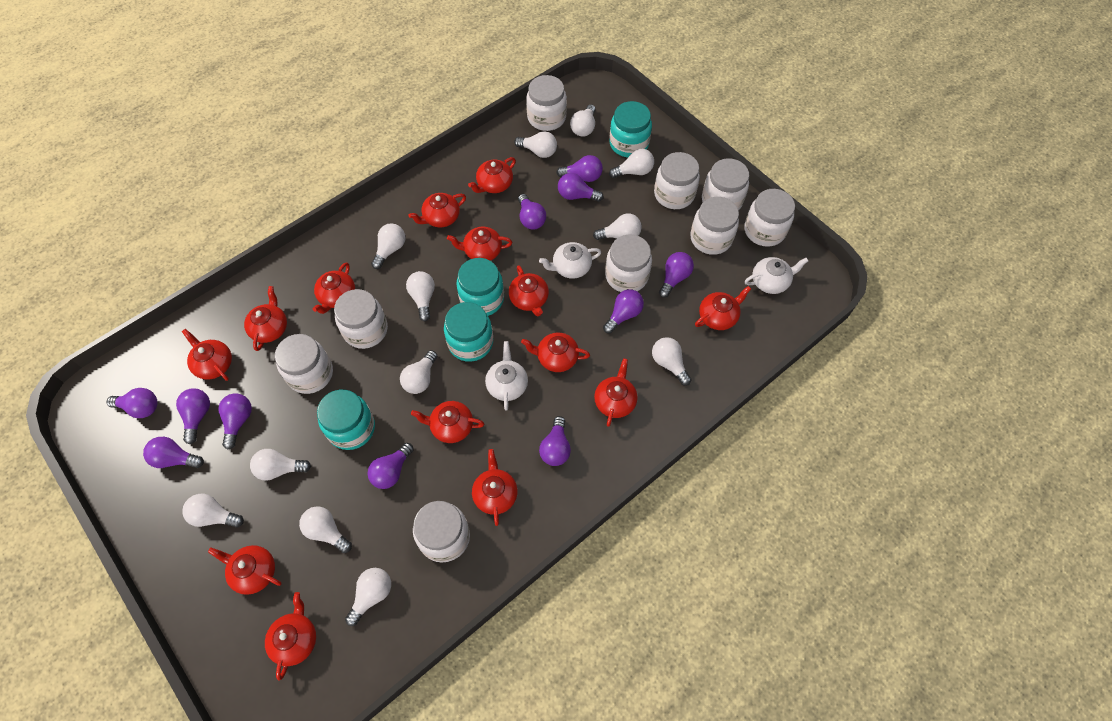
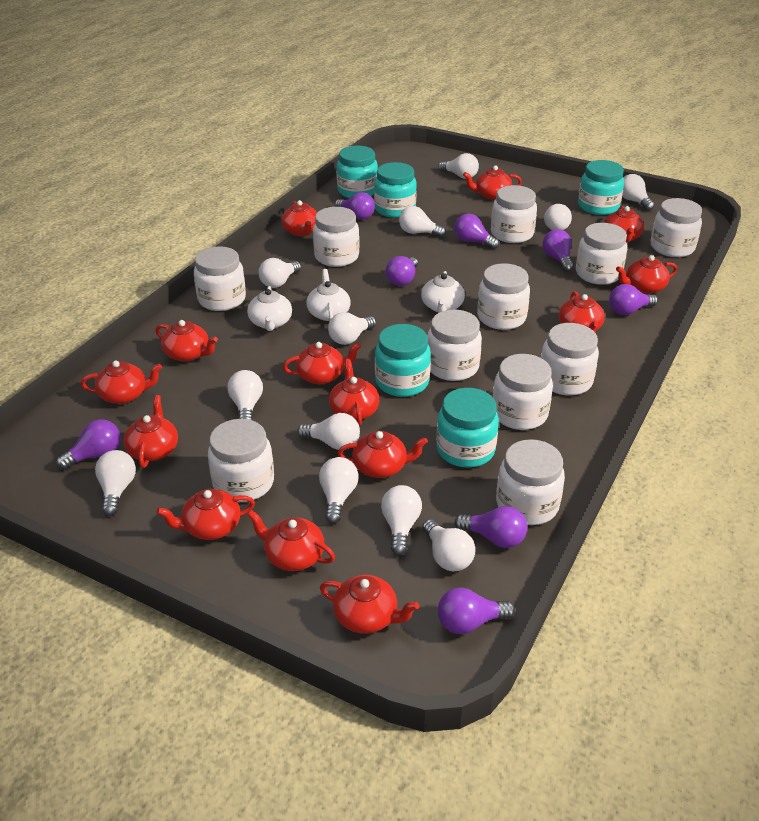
purple light bulb: [107,388,157,418] [143,437,204,468] [176,388,210,444] [218,393,252,449] [367,443,414,489] [518,194,546,229] [539,416,571,466] [556,155,603,182] [558,173,604,202] [603,289,644,333] [659,252,694,298] = 11 -> [56,419,121,470] [335,192,375,219] [386,256,418,286] [438,588,515,634] [454,214,499,249] [455,506,527,548] [542,229,574,272] [609,284,658,315] = 8
turquoise jar: [317,389,375,450] [444,302,493,362] [456,258,504,316] [609,101,652,157] = 4 -> [337,146,378,198] [374,162,417,218] [375,324,431,397] [436,388,499,468] [578,160,624,215] = 5
white jar: [275,334,333,394] [334,289,388,349] [413,501,470,563] [526,75,567,131] [605,234,652,292] [654,152,700,209] [690,197,739,255] [702,158,749,211] [744,189,795,247] = 9 -> [194,246,246,311] [208,419,274,502] [313,207,360,267] [427,310,482,381] [477,263,530,330] [491,185,537,243] [493,354,553,430] [496,439,565,525] [541,323,599,396] [576,223,627,285] [651,198,702,257] = 11

